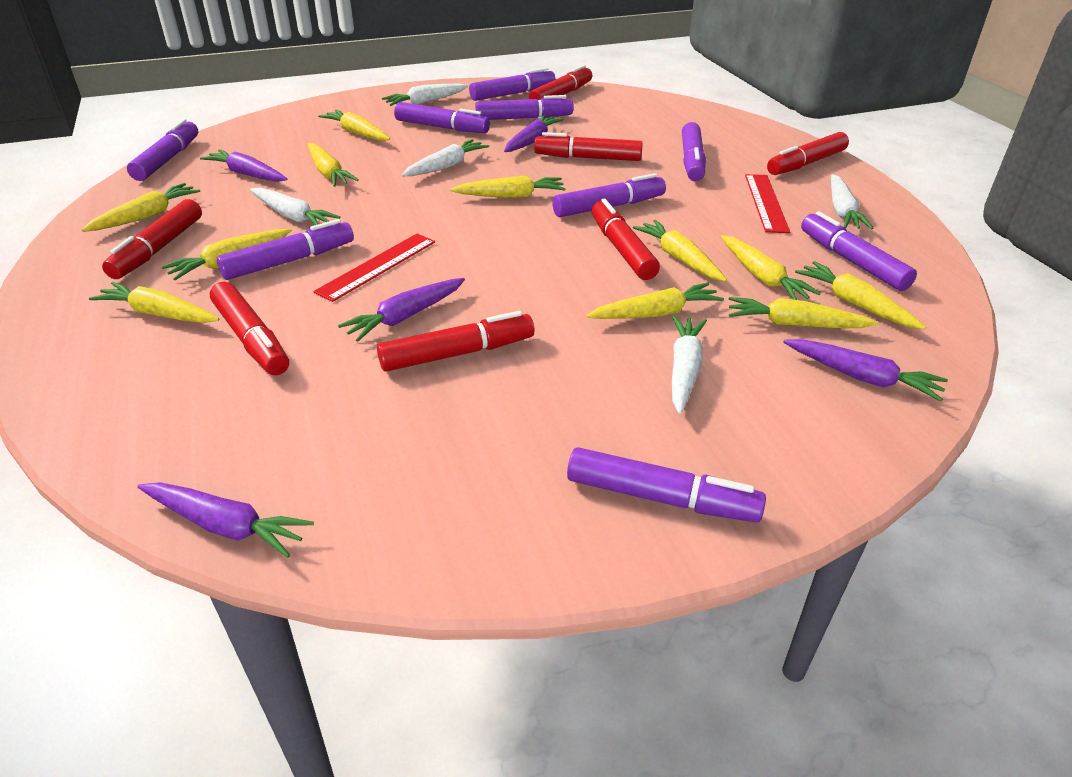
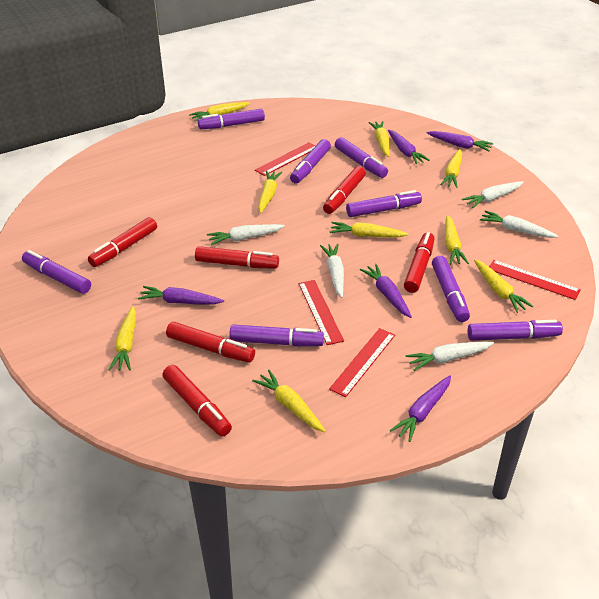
purple marker: [127,119,198,181] [217,219,354,280] [394,102,490,133] [469,68,556,101] [475,95,573,120] [552,173,666,217] [567,447,766,522] [682,122,706,181] [801,211,917,291] = 9 -> [22,250,91,294] [198,109,265,129] [229,324,324,346] [290,139,331,184] [335,137,388,178] [346,190,422,217] [432,256,470,322] [468,320,563,341] = 8
red marker: [102,199,202,279] [210,282,289,375] [377,311,534,372] [529,65,592,100] [534,132,643,161] [591,199,660,280] [767,132,849,175] = 7 -> [88,217,157,267] [162,365,232,436] [166,322,255,363] [195,246,279,269] [323,166,366,214] [404,232,435,293] = 6
red ruler: [313,234,435,302] [745,174,790,233] = 2 -> [255,142,315,176] [299,280,344,345] [329,328,395,397] [489,260,581,300] = 4
yellow carrot: [81,183,200,232] [89,282,219,323] [161,229,292,280] [308,143,359,187] [318,110,390,141] [450,175,566,198] [586,282,724,319] [633,220,727,282] [721,235,821,300] [729,297,879,328] [795,261,926,330] = 11 -> [108,306,136,371] [189,102,250,122] [252,370,326,432] [258,171,282,213] [330,222,409,237] [368,121,390,157] [440,149,462,188] [445,215,469,264] [474,260,533,313] = 9

